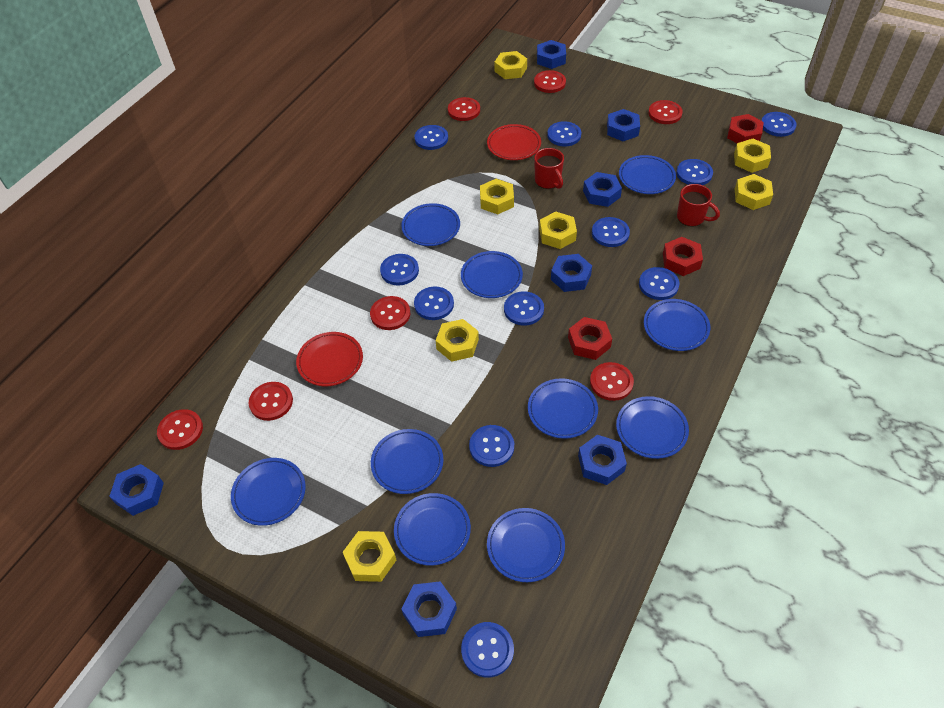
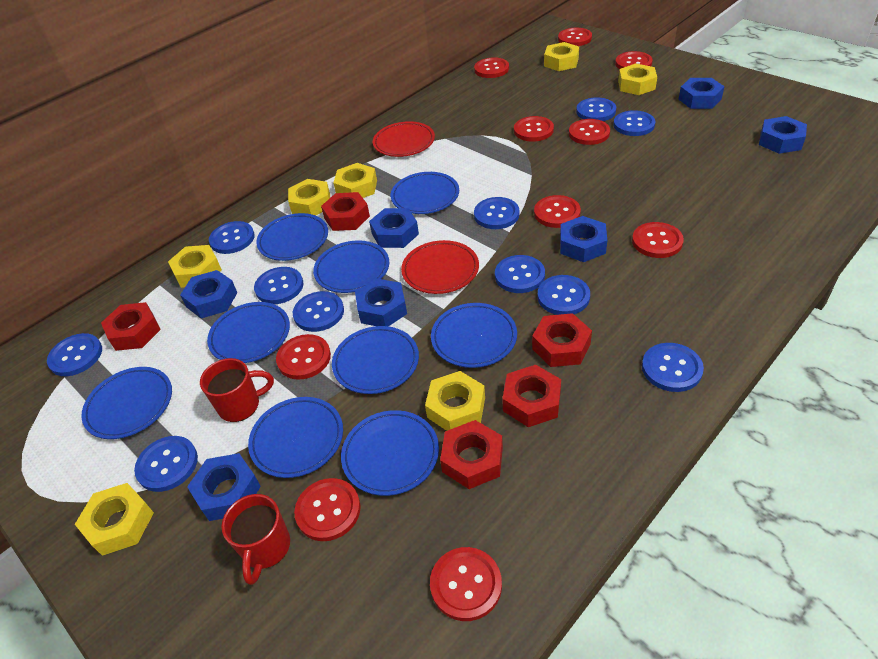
blue plate: [231,458,306,526] [371,429,443,494] [394,493,471,566] [401,203,460,246] [461,251,523,298] [487,508,565,582] [528,378,598,439] [616,396,689,459] [619,155,676,194] [644,299,710,351] = 10 -> [81,367,172,439] [207,302,290,363] [248,397,343,478] [256,213,328,261] [313,240,389,293] [332,326,419,394] [341,410,439,496] [391,172,459,214] [431,303,517,368] = 9
red button: [157,409,203,450] [249,382,293,421] [370,296,410,330] [448,97,480,121] [534,70,566,93] [590,362,634,401] [648,100,683,124] = 7 -> [276,334,331,380] [294,478,361,541] [430,547,502,621] [474,57,509,78] [514,116,554,142] [534,195,581,228] [558,28,592,46] [569,119,610,145] [615,51,653,69] [632,222,684,258] = 10
red nut: [568,317,612,360] [663,237,703,276] [727,114,764,143] = 3 -> [101,302,161,351] [321,192,370,231] [440,420,503,489] [502,365,561,427] [532,313,592,367] = 5

